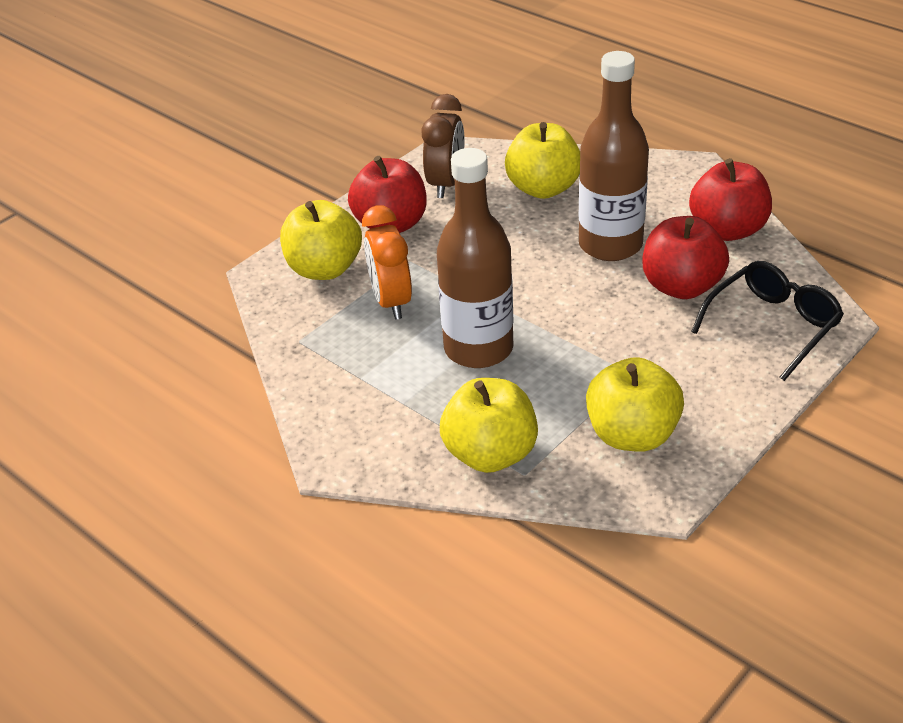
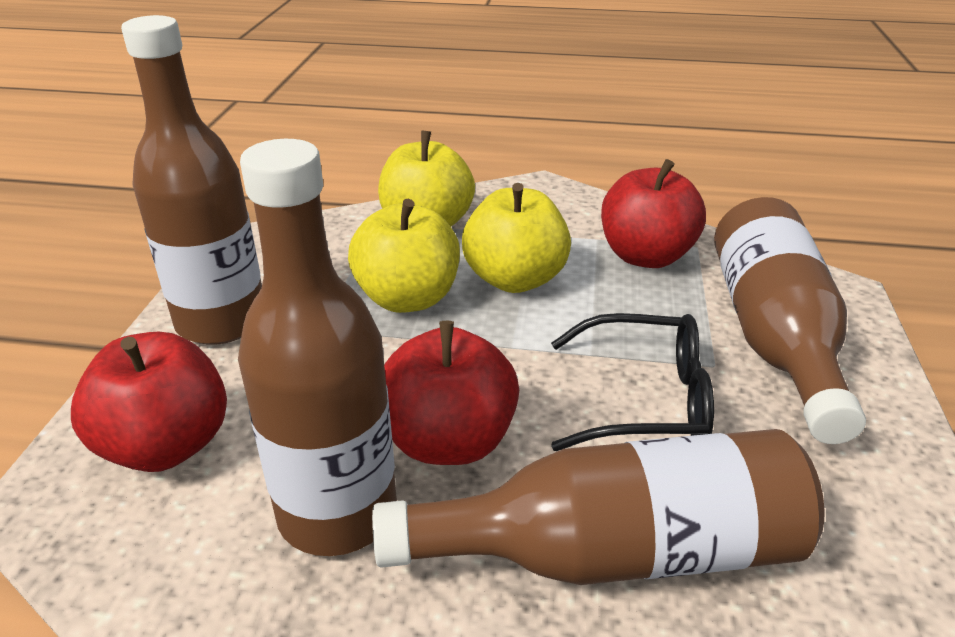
brown bottle: [437,148,514,368] [579,51,649,261] = 2 -> [121,15,262,345] [238,139,397,556] [372,429,825,585] [714,197,866,444] = 4
brown clock: [422,94,465,198] = 1 -> none = 0
orange clock: [362,205,412,320] = 1 -> none = 0
yellow apple: [280,200,362,280] [440,378,538,473] [505,122,580,199] [586,357,684,452] = 4 -> [348,199,460,313] [378,131,475,227] [462,183,571,293] = 3

